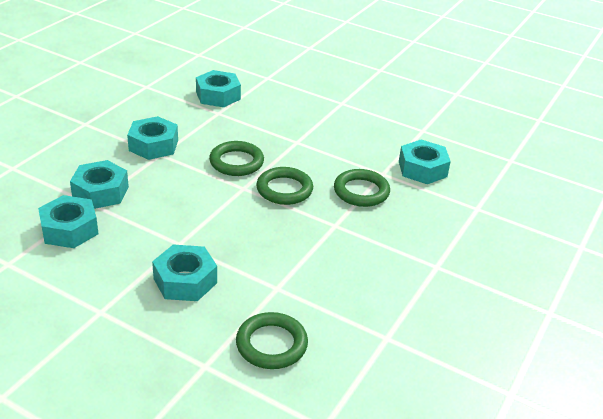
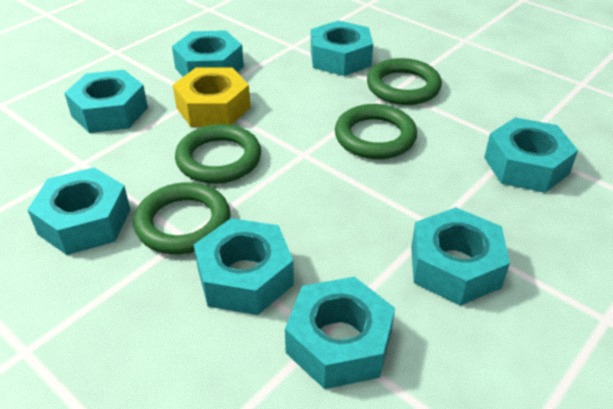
turquoise nut: [38,195,99,248] [70,160,129,209] [127,116,178,160] [152,244,217,301] [196,70,241,107] [399,140,451,184] = 6 -> [27,167,131,255] [64,70,148,133] [172,30,244,77] [194,218,294,315] [285,277,395,389] [311,20,373,76] [411,207,510,306] [484,117,578,193] = 8
yellow nut: none = 0 -> [173,68,251,127] = 1

